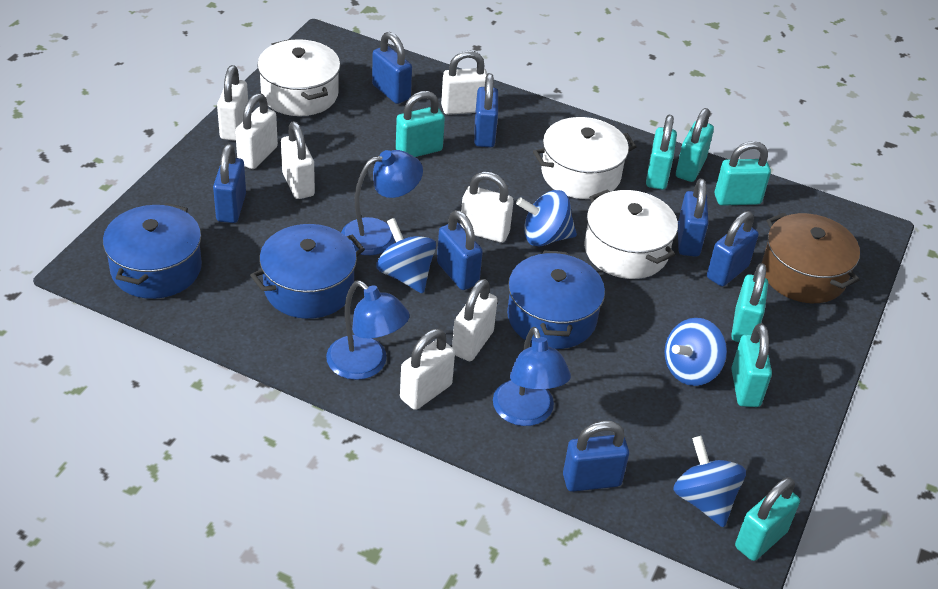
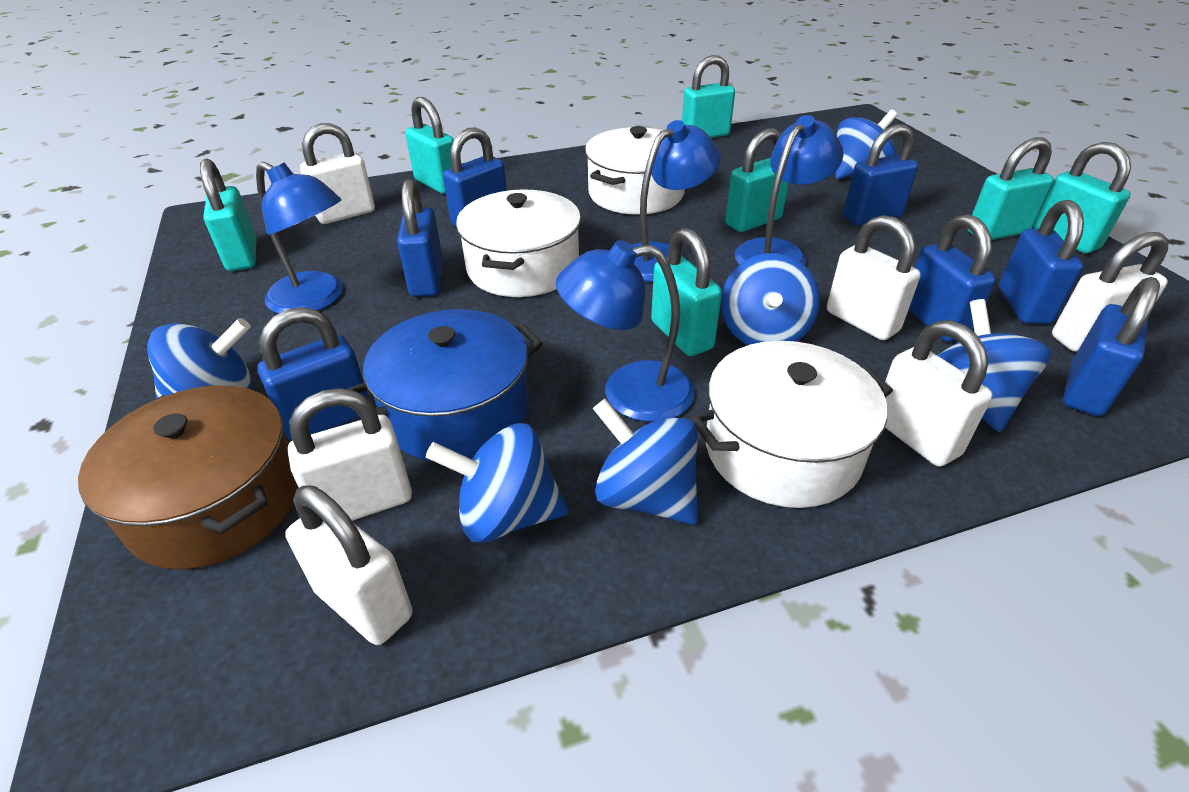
blue lamp: [326,280,410,380] [341,150,423,255] [493,327,571,426] = 3 -> [256,162,343,314] [556,240,695,422] [633,120,721,282] [734,115,844,265] = 4
blue pot: [103,203,202,299] [250,224,365,319] [507,250,605,349] = 3 -> [346,309,543,461] = 1
blue spinning top: [376,218,436,294] [516,190,577,247] [665,318,727,386] [673,436,746,527] = 4 -> [147,318,252,399] [426,423,568,543] [593,399,698,525] [721,253,820,345] [835,110,897,179] [938,299,1051,432] = 6
white padlock: [217,65,248,141] [235,93,278,169] [281,121,315,199] [400,329,455,410] [441,50,487,115] [452,279,497,361] [460,172,514,243] = 7 -> [285,486,413,645] [288,388,412,521] [300,123,375,224] [827,215,921,340] [885,320,993,467] [1052,232,1168,351] = 6

